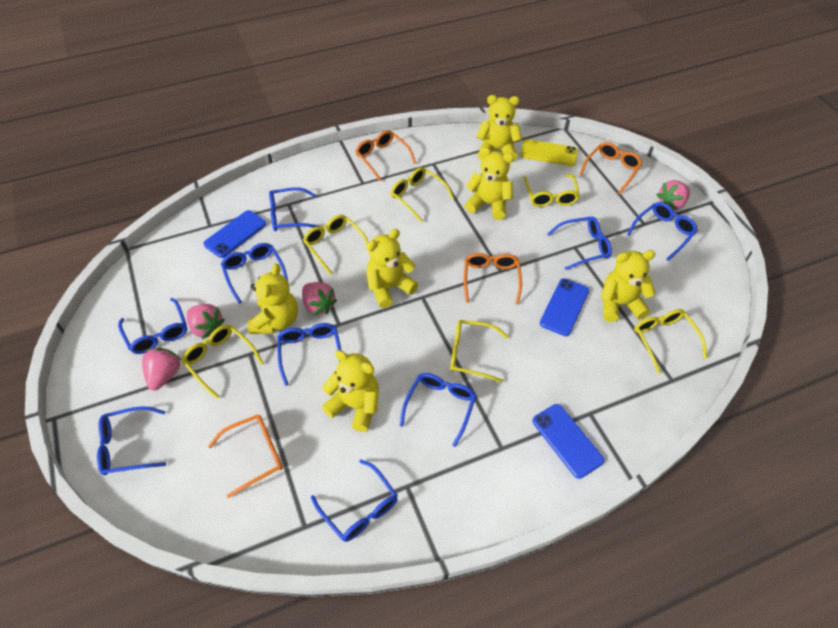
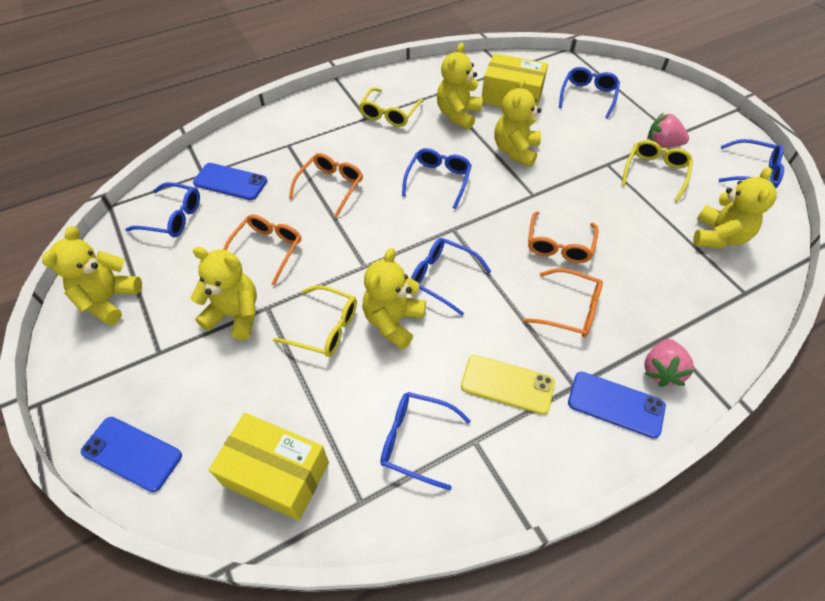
blue glasses: [97,406,166,475] [118,298,187,354] [221,243,288,304] [269,187,320,231] [277,323,342,386] [311,460,398,542] [400,373,476,447] [547,216,612,270] [627,202,698,261] = 9 -> [125,182,200,237] [380,392,471,490] [402,148,472,209] [411,238,491,315] [559,67,620,119] [719,139,784,188] = 6
pink strawberry: [142,348,182,391] [187,304,225,339] [302,282,337,316] [657,180,690,210] = 4 -> [644,339,694,387] [647,113,689,147] = 2
yellow box: none = 0 -> [209,413,329,521] [482,53,548,107] = 2
yellow glasses: [182,325,263,399] [303,215,369,275] [391,167,454,222] [450,320,508,383] [523,174,580,207] [634,309,707,374] = 6 -> [273,285,357,357] [359,87,424,127] [622,140,693,202] = 3

